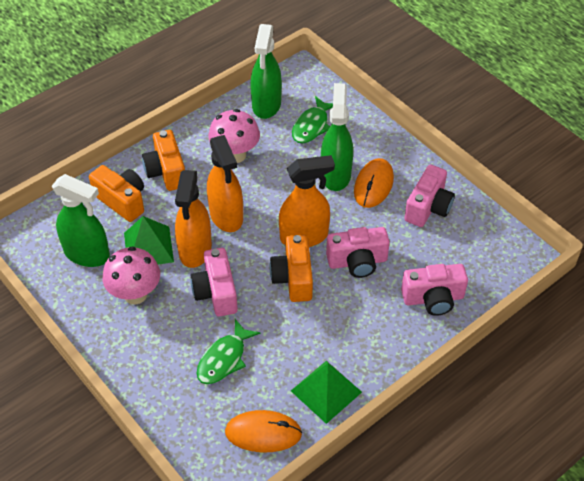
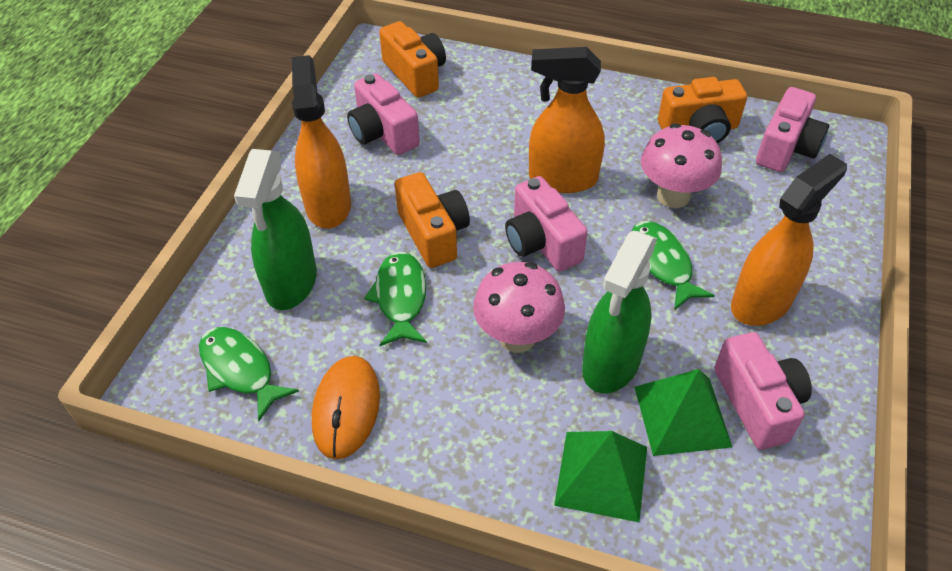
green fish: [197,319,260,384] [292,96,333,143] = 2 -> [199,327,299,421] [364,251,427,346] [631,221,715,311] = 3
green spray bottle: [52,174,110,267] [250,24,282,119] [321,83,353,191] = 3 -> [234,149,317,310] [582,231,657,393] = 2
orange mouse: [225,410,302,452] [354,158,394,208] = 2 -> [312,356,380,460] = 1

